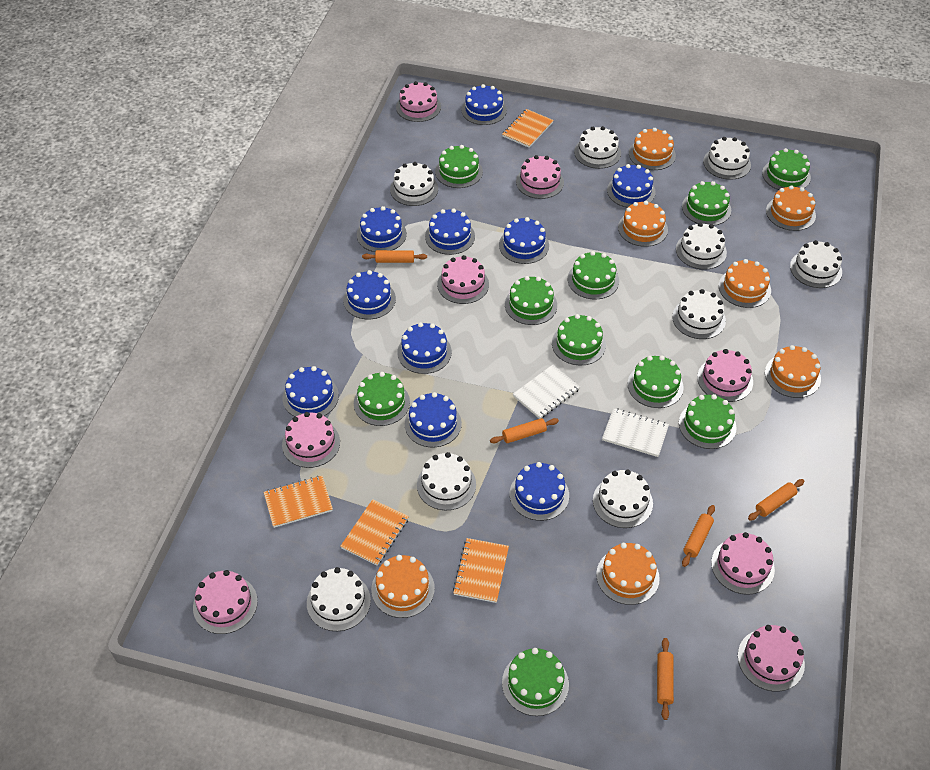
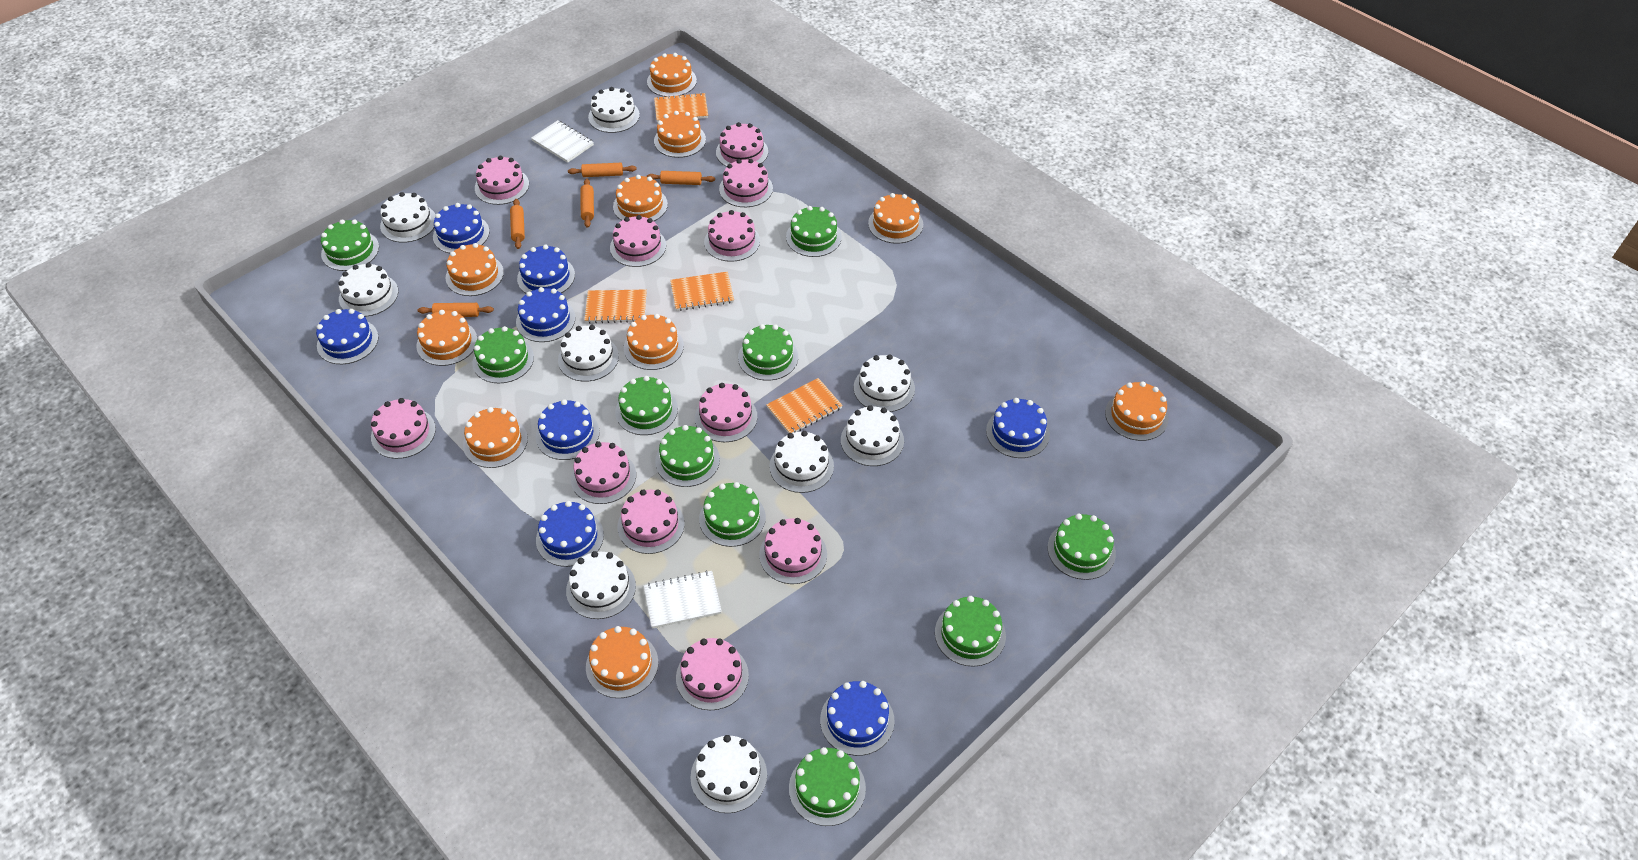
blue cake: [282,366,339,417] [343,270,396,319] [357,206,407,252] [397,322,452,374] [405,392,462,448] [425,209,475,255] [462,84,507,125] [499,217,549,264] [510,462,569,521] [607,164,656,208] = 10 -> [316,309,379,364] [433,203,490,253] [516,287,576,342] [517,245,575,293] [536,399,600,460] [536,501,604,567] [820,681,895,756] [986,398,1050,458] = 8
orange cake: [371,555,435,618] [596,543,660,605] [618,201,668,247] [629,128,676,170] [719,259,771,308] [765,345,821,398] [766,185,816,231] = 7 -> [416,310,477,366] [446,243,504,296] [463,407,528,468] [586,626,658,698] [613,175,668,221] [624,314,684,370] [647,53,697,97] [654,111,706,158] [868,193,923,244] [1105,381,1168,441] = 10
pink cake: [193,570,258,634] [282,412,340,468] [396,81,441,122] [437,255,489,304] [516,155,564,199] [697,349,753,402] [711,532,775,595] [738,625,805,692] = 8 -> [371,398,436,459] [475,156,529,205] [571,441,636,504] [610,215,666,267] [618,489,685,554] [676,638,749,710] [695,383,757,442] [704,210,760,262] [716,122,768,167] [719,159,773,207] [759,518,827,584] = 11

